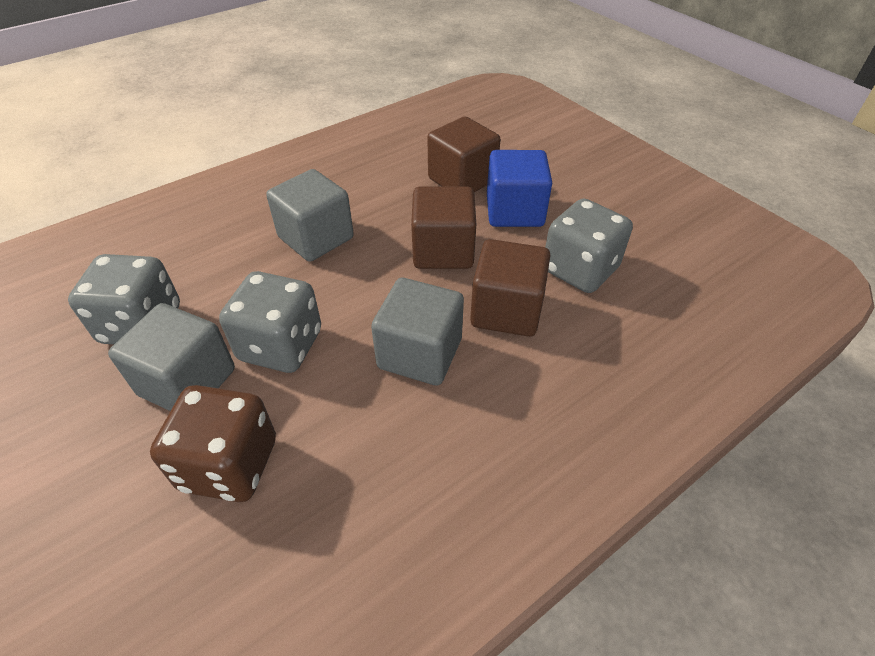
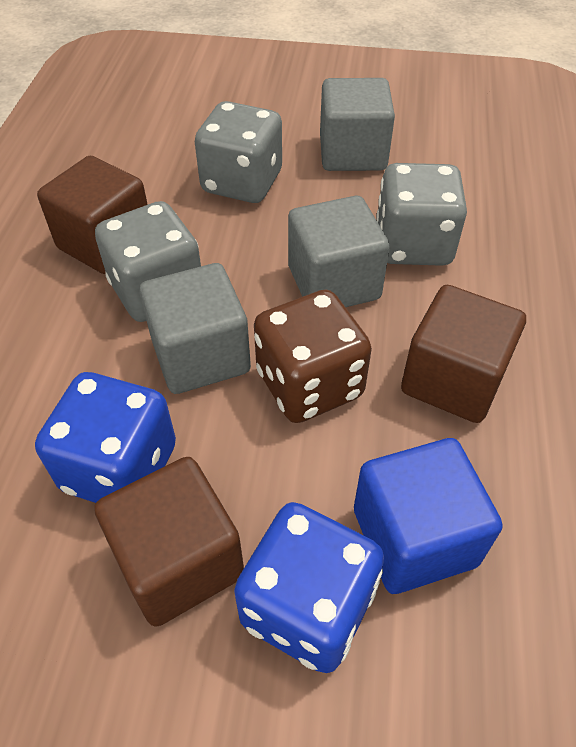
blue dice: none = 0 -> [35,372,176,503] [234,502,384,673] = 2

